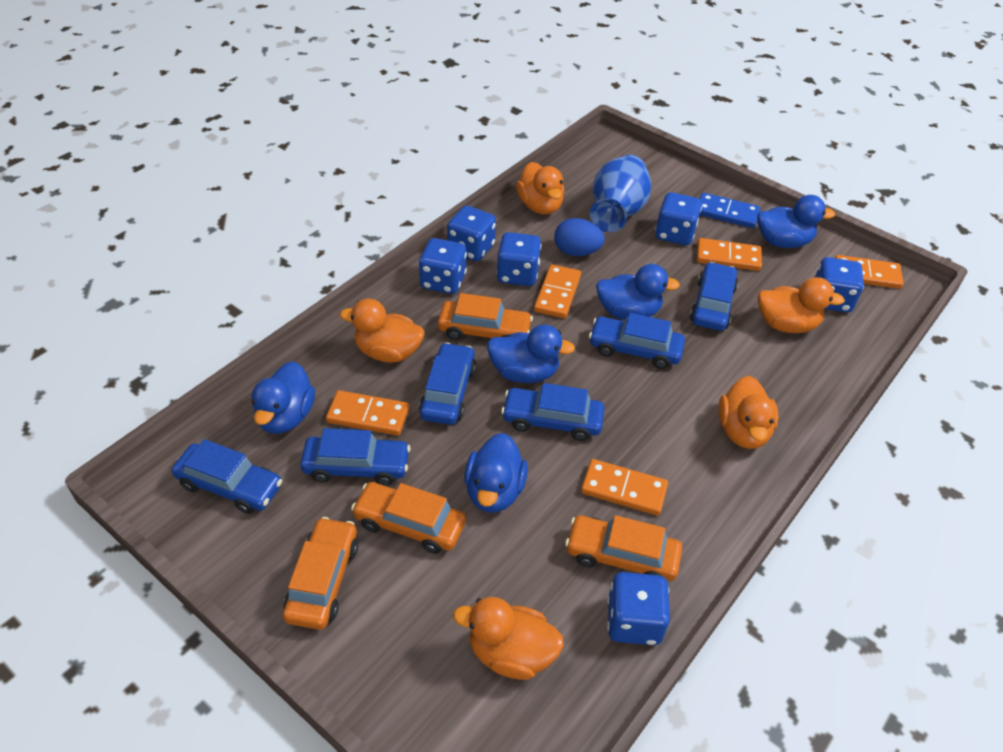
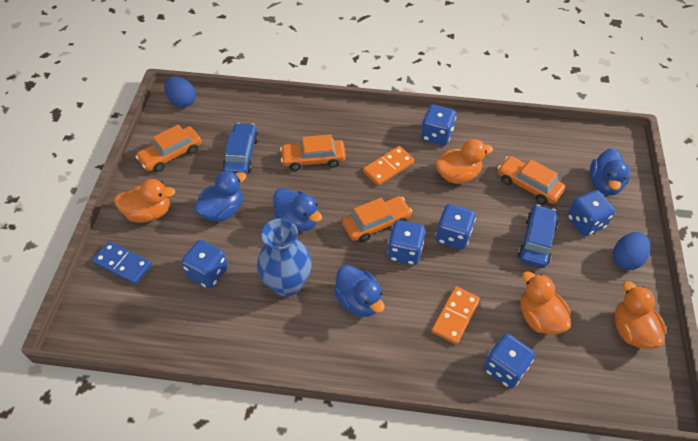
blue car: [172,439,282,514] [300,428,410,485] [419,342,476,425] [501,383,605,441] [589,313,685,369] [690,262,738,331] = 6 -> [223,123,259,175] [518,204,558,268] = 2
blue duck: [252,361,315,434] [464,433,528,512] [487,325,575,383] [596,264,680,320] [757,195,835,248] = 5 -> [194,171,246,222] [273,188,322,231] [334,265,385,317] [590,148,630,195] = 4
blue egg: [554,218,605,256] = 1 -> [164,77,196,107] [613,232,650,270] = 2
orange domino: [326,390,409,436] [534,264,581,318] [581,459,668,516] [697,238,762,271] [835,255,904,289] = 5 -> [363,146,415,186] [431,286,480,345] = 2
orange duck: [340,298,424,363] [453,597,564,680] [516,162,565,214] [718,376,778,449] [758,277,845,333] = 5 -> [114,179,176,222] [435,139,493,184] [520,271,571,335] [615,281,666,349] = 4

